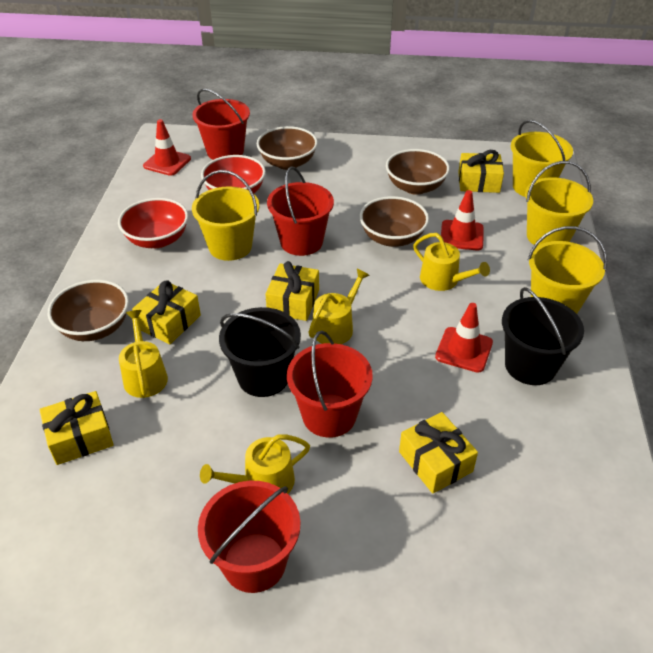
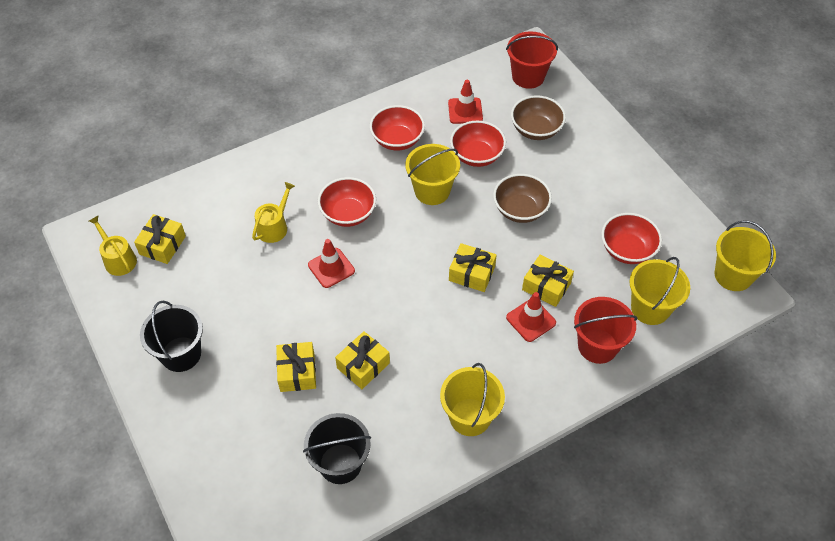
brown bowl: [48,280,129,341] [256,126,318,170] [360,196,429,247] [386,149,450,195] = 4 -> [493,174,552,223] [511,95,566,140] = 2
red bowl: [118,198,188,248] [201,155,266,194] = 2 -> [318,177,376,227] [370,105,425,151] [450,121,506,167] [601,213,662,264] = 4
red bucket: [192,89,250,160] [198,481,300,593] [267,166,334,256] [287,331,373,438] = 4 -> [506,32,558,89] [574,297,638,364] = 2
yellow watering can: [119,310,168,398] [200,434,310,494] [308,269,370,344] [413,233,490,291] = 4 -> [89,216,137,276] [252,182,295,243] = 2

